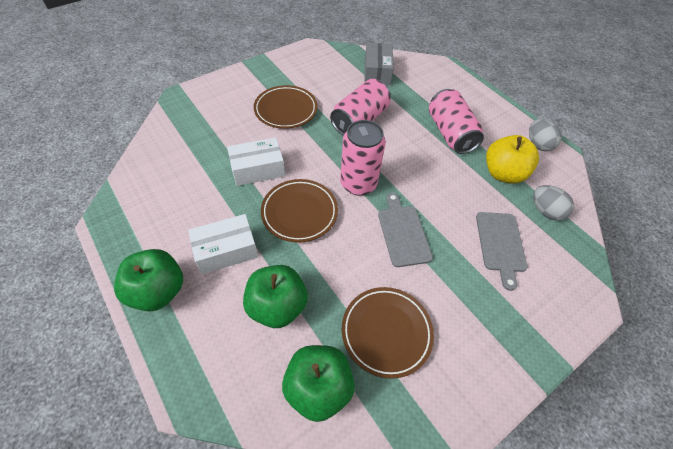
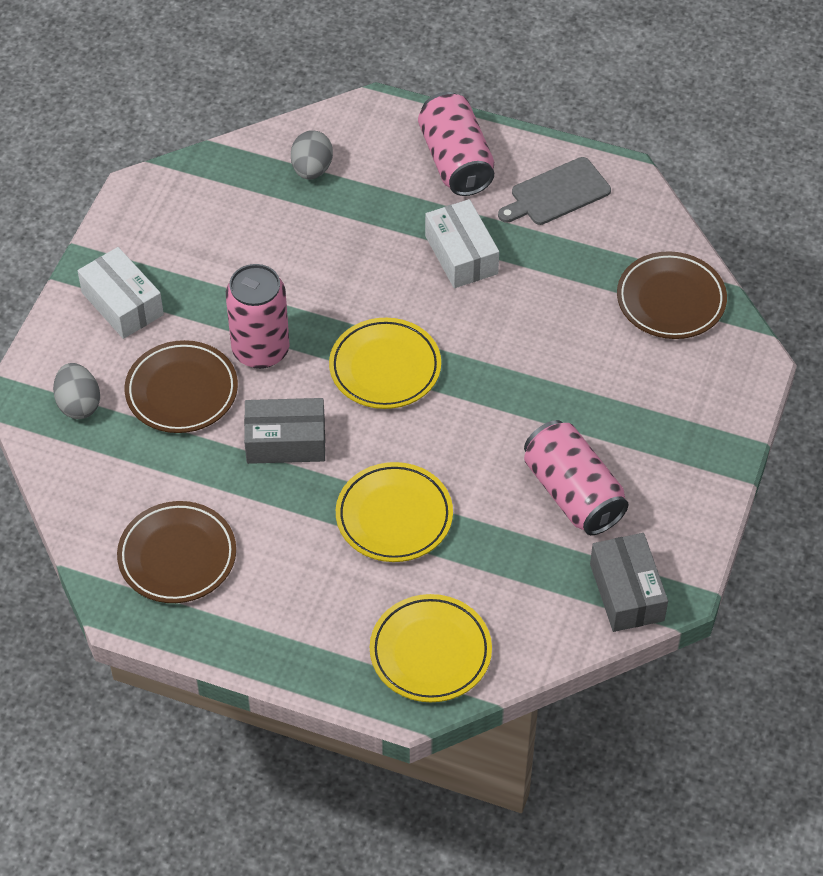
green apple: [114,249,183,311] [243,265,308,328] [282,345,355,422] = 3 -> none = 0
grey box: [364,43,394,85] = 1 -> [244,398,325,464] [590,533,668,632] = 2
grey cutting board: [378,193,433,267] [476,212,527,291] = 2 -> [498,157,611,225] = 1
yellow apple: [486,135,539,184] = 1 -> none = 0
yellow plate: none = 0 -> [329,318,441,409] [336,462,453,562] [370,594,492,702] = 3

